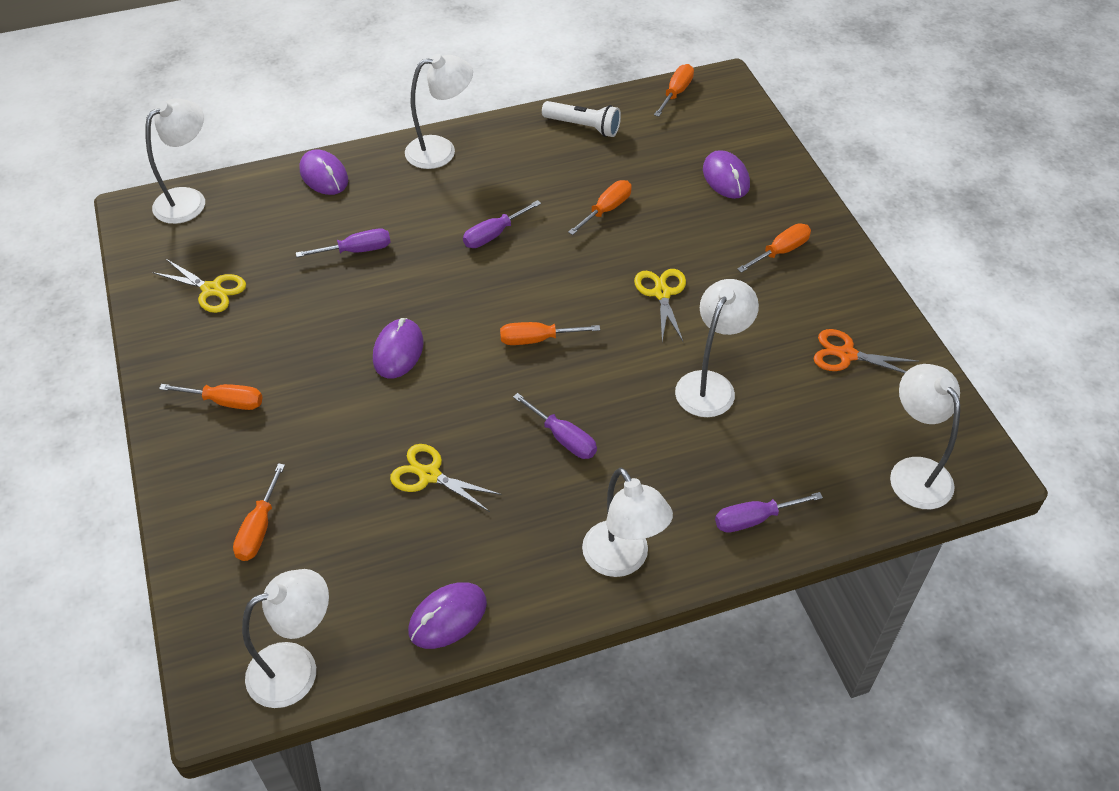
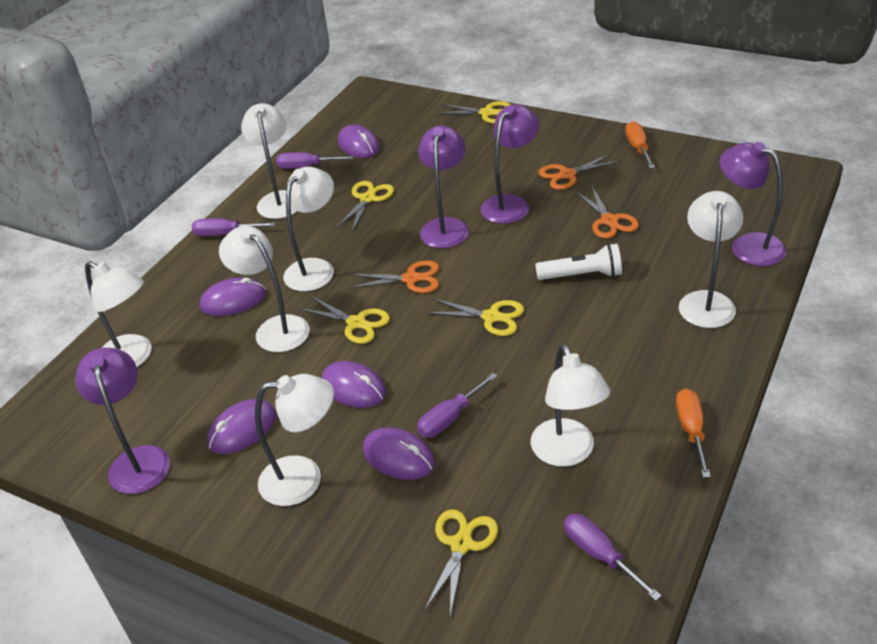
orange scissors: [814,329,919,373] = 1 -> [349,261,439,293] [539,154,620,190] [575,187,639,239] = 3
orange screwdriver: [159,384,263,410] [233,463,285,561] [500,322,600,345] [568,180,632,235] [654,64,694,117] [737,223,811,273] = 6 -> [625,121,655,169] [676,388,711,478] = 2
purple lamp: none = 0 -> [75,348,170,494] [418,126,469,248] [481,104,539,224] [720,142,787,266] = 4
purple mouse: [300,149,348,195] [373,318,424,378] [408,582,487,649] [703,150,750,199] = 4 -> [200,277,266,316] [207,399,276,454] [321,361,386,408] [338,125,380,158] [363,428,435,480] = 5
white lamp: [145,98,205,224] [242,569,329,708] [405,54,473,169] [582,468,673,577] [675,279,759,417] [890,364,960,509] = 6 -> [85,261,152,367] [219,226,310,352] [241,103,297,219] [255,374,334,506] [283,167,334,291] [531,344,610,467] [679,191,743,328] = 7
yellow scissors: [152,258,246,313] [390,444,501,512] [634,269,686,341] = 3 -> [299,296,390,344] [336,181,394,232] [424,509,498,617] [426,298,524,336] [436,101,511,124] = 5

